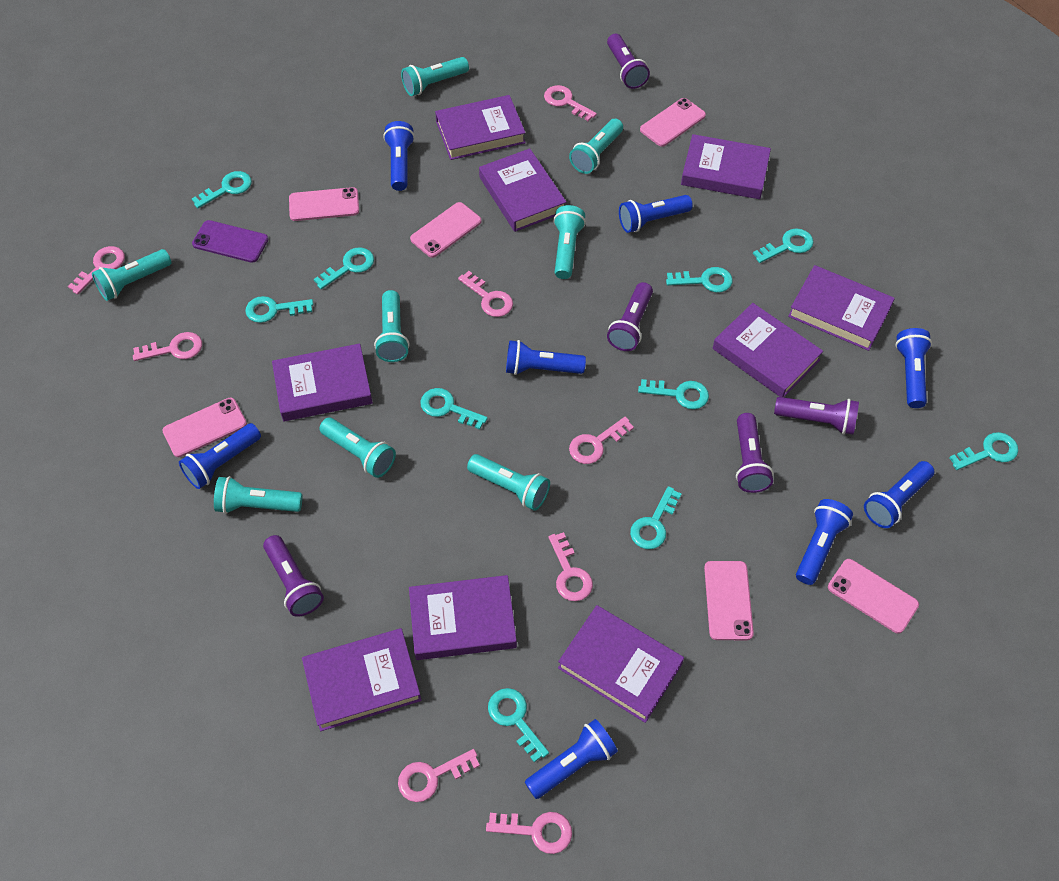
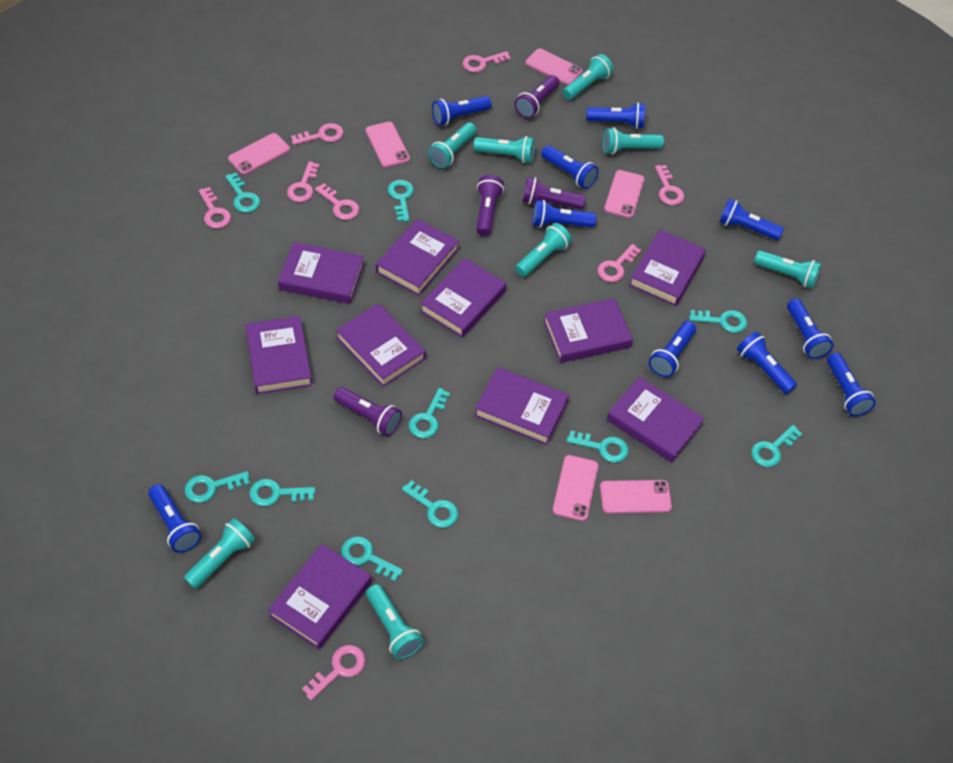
blue flashlight: [179,423,261,489] [383,121,415,191] [506,340,586,375] [525,719,618,799] [619,195,693,233] [796,499,853,585] [864,461,934,528] [896,328,932,408] = 8 -> [148,484,201,553] [432,96,491,126] [532,200,596,228] [541,145,599,189] [586,102,645,129] [649,321,696,377] [719,199,784,240] [737,331,797,394] [787,299,834,359] [827,353,876,416] = 10
purple book: [272,344,373,421] [302,628,422,731] [409,575,517,660] [435,95,526,160] [479,148,566,232] [558,605,684,723] [681,134,771,199] [713,303,823,397] [788,265,895,351] = 9 -> [246,316,312,394] [268,544,371,649] [278,242,364,304] [336,303,426,387] [376,219,459,296] [420,258,506,338] [475,367,569,445] [543,298,633,363] [607,377,704,463] [629,230,706,306] = 10
purple flashlight: [263,535,324,617] [607,34,650,89] [607,282,653,351] [736,413,773,493] [774,397,859,435] = 5 -> [334,387,402,436] [476,175,504,236] [515,75,559,118] [522,177,586,209] = 4
purple phone: [192,220,269,263] = 1 -> none = 0

